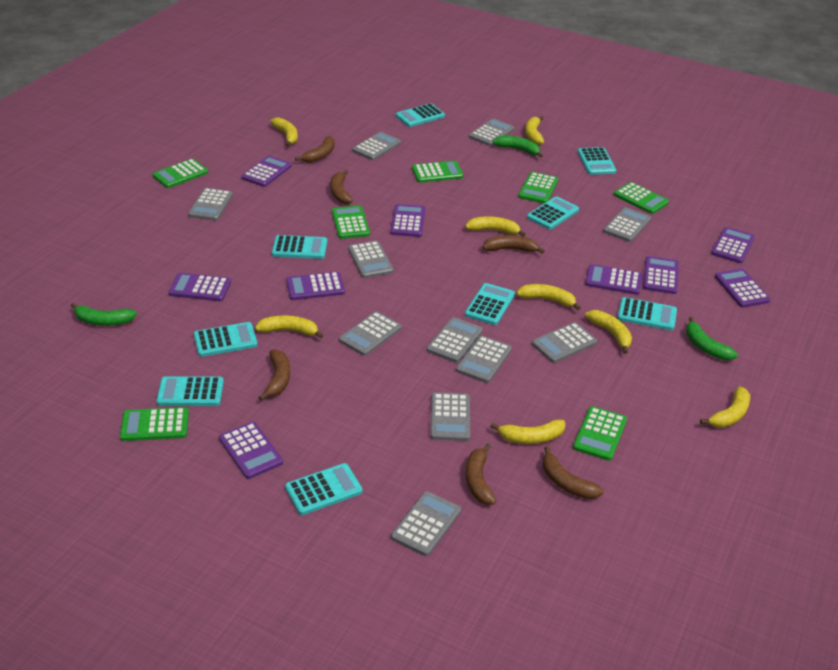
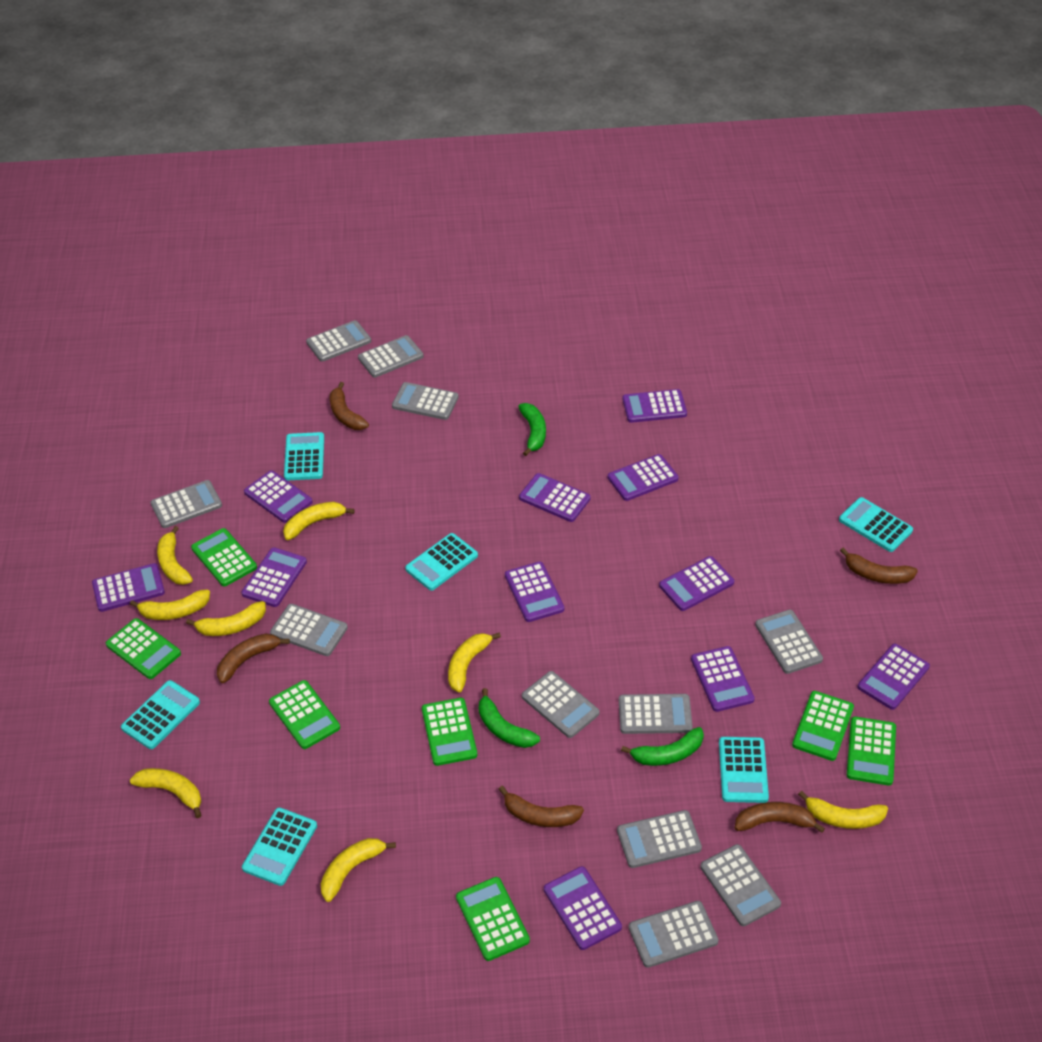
brown banana: [258,349,290,401] [295,136,335,163] [330,170,353,204] [466,443,496,505] [483,235,545,254] [543,446,604,499] = 6 -> [217,634,290,683] [330,382,369,430] [499,786,584,827] [735,802,825,833] [840,547,918,584] = 5
purple calculator: [168,273,231,301] [219,422,283,479] [241,156,291,187] [286,272,345,300] [390,204,425,237] [585,264,642,295] [643,256,679,294] [711,227,755,263] [715,268,770,308] = 9 -> [92,563,165,612] [242,547,307,607] [244,470,313,523] [505,561,564,622] [519,473,591,522] [544,866,622,950] [608,454,679,501] [622,389,687,423] [659,556,734,611] [691,646,755,712] [857,644,930,710] = 11
turquoise calculator: [156,376,224,406] [194,322,258,357] [272,235,327,259] [285,463,363,515] [396,103,445,127] [465,283,515,325] [527,196,579,229] [578,147,616,175] [617,297,677,330] = 9 -> [121,680,200,749] [242,807,317,886] [284,432,324,480] [405,533,478,591] [719,737,769,803] [839,497,913,552] = 6

